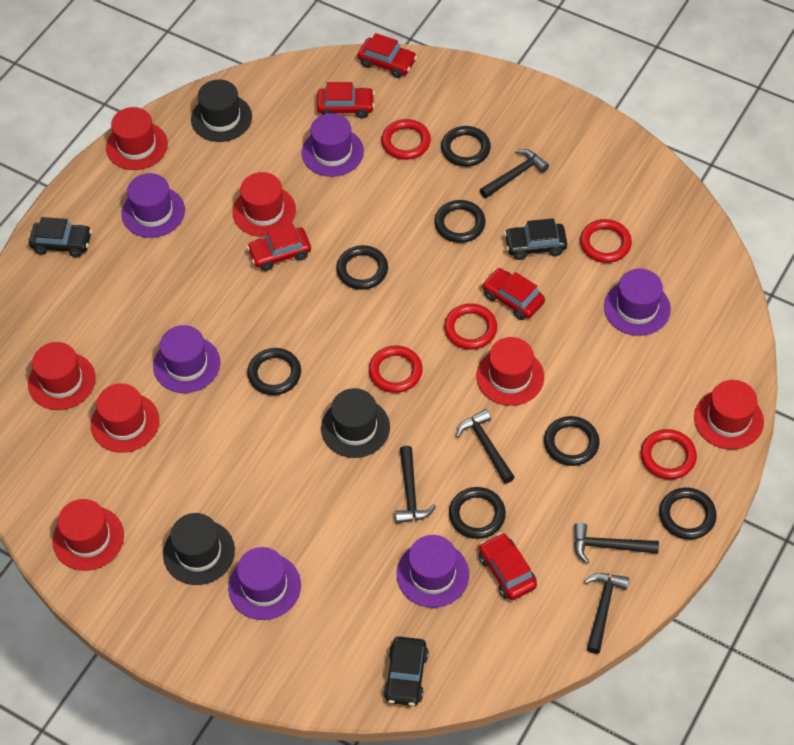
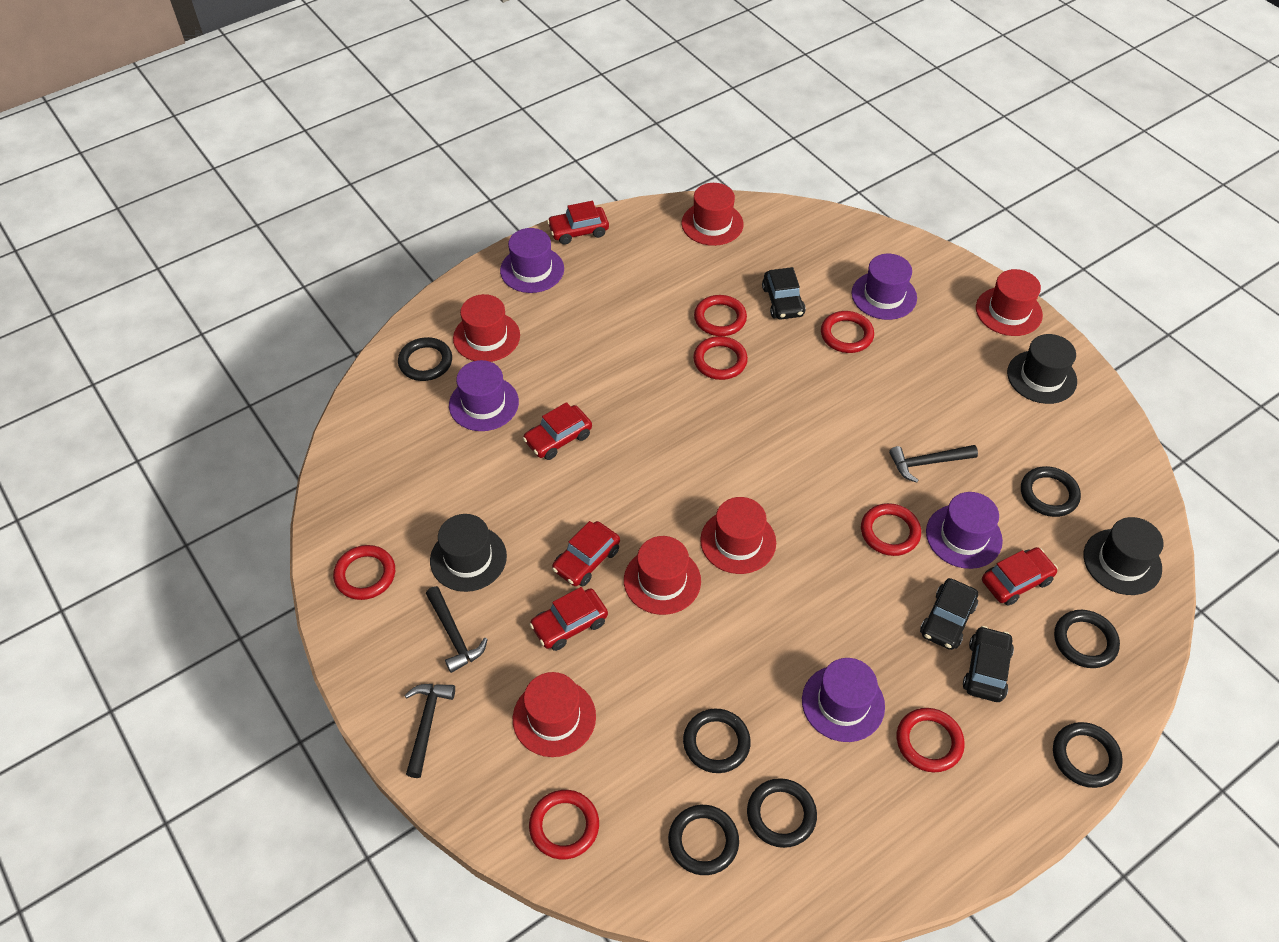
black hammer: [395,446,436,523] [456,409,515,483] [480,149,549,198] [574,523,659,564] [584,573,629,654] = 5 -> [404,684,455,778] [426,586,488,673] [889,445,978,483] = 3
purple hat: [121,173,185,238] [153,325,220,393] [228,547,301,620] [302,113,364,177] [397,535,469,608] [604,269,671,336] = 6 -> [449,360,519,431] [500,228,564,293] [802,658,885,742] [851,254,917,320] [926,492,1003,569] = 5
red hat: [28,342,96,410] [52,499,124,571] [91,383,159,453] [106,107,168,170] [232,172,296,237] [476,337,544,406] [694,380,764,450] = 7 -> [453,294,520,362] [513,672,596,757] [624,536,701,615] [682,183,744,246] [700,497,776,574] [976,269,1043,336] = 6
red ring: [369,346,423,393] [381,119,431,160] [444,303,497,350] [580,219,632,263] [640,429,697,479] = 5 -> [333,545,395,600] [529,790,599,859] [693,336,748,380] [694,295,747,336] [821,311,874,353] [861,503,921,556] [897,708,965,772] = 7

